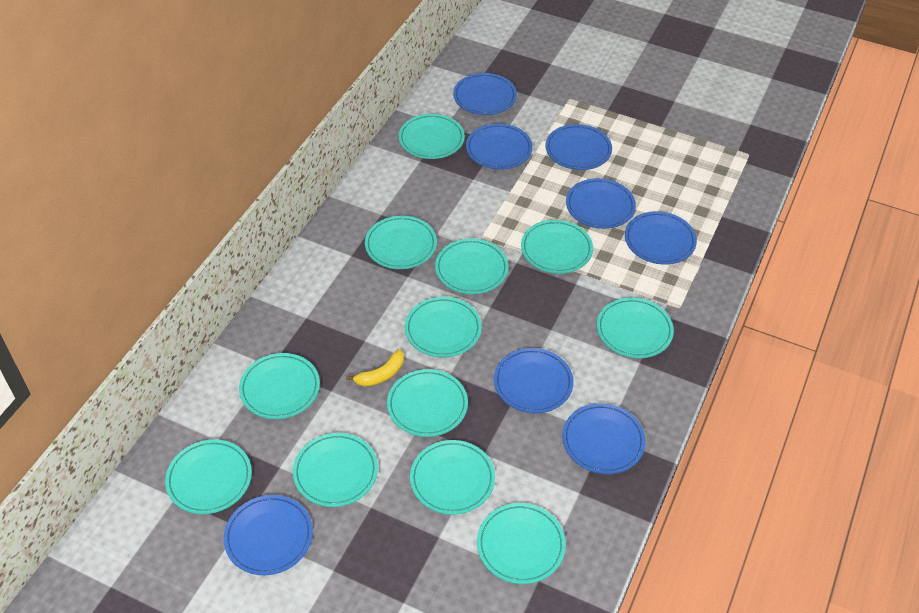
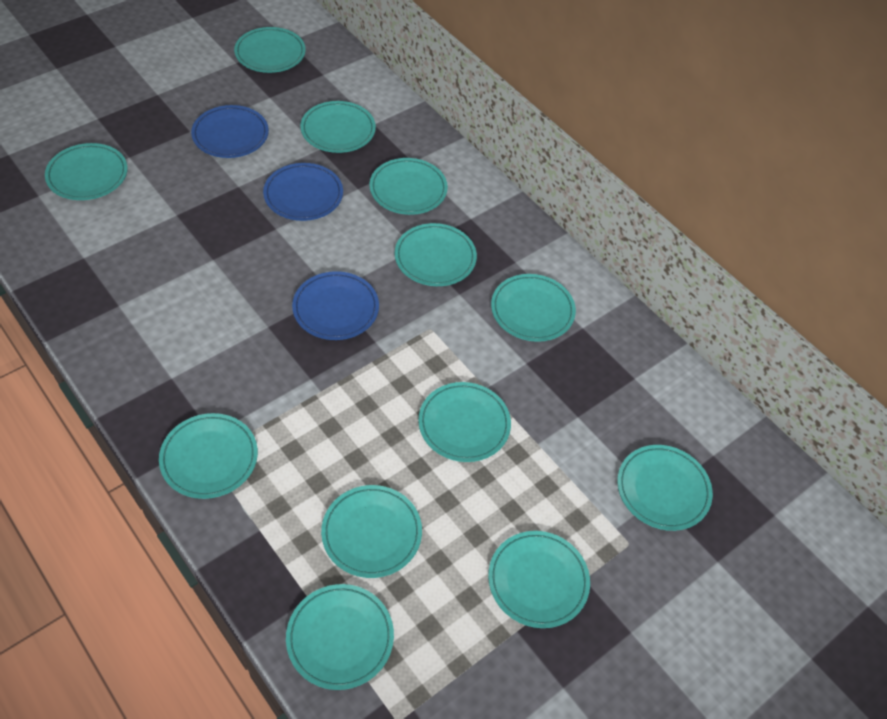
blue plate: [224,495,313,575] [453,73,517,115] [466,123,533,170] [494,348,574,413] [546,124,612,170] [562,403,645,474] [566,178,636,229] [625,211,697,265] = 8 -> [191,105,269,158] [263,163,343,221] [292,271,379,340] = 3
yellow banana: [346,349,404,387] = 1 -> none = 0

